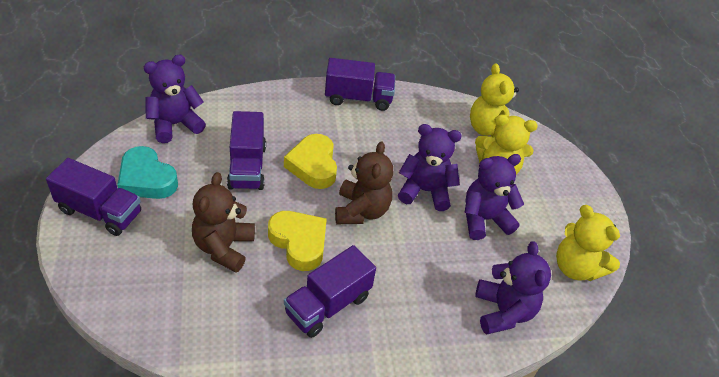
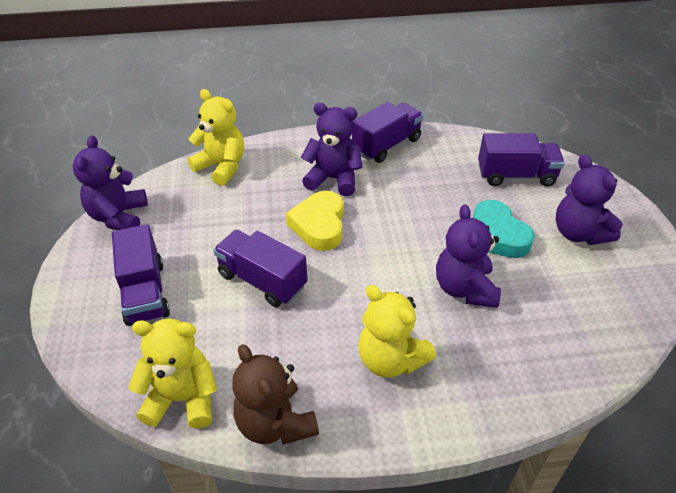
brown teddy bear: [192,172,255,272] [335,141,393,224] = 2 -> [232,344,319,445] = 1
yellow heart: [268,211,327,271] [284,134,337,189] = 2 -> [286,191,343,251] = 1

